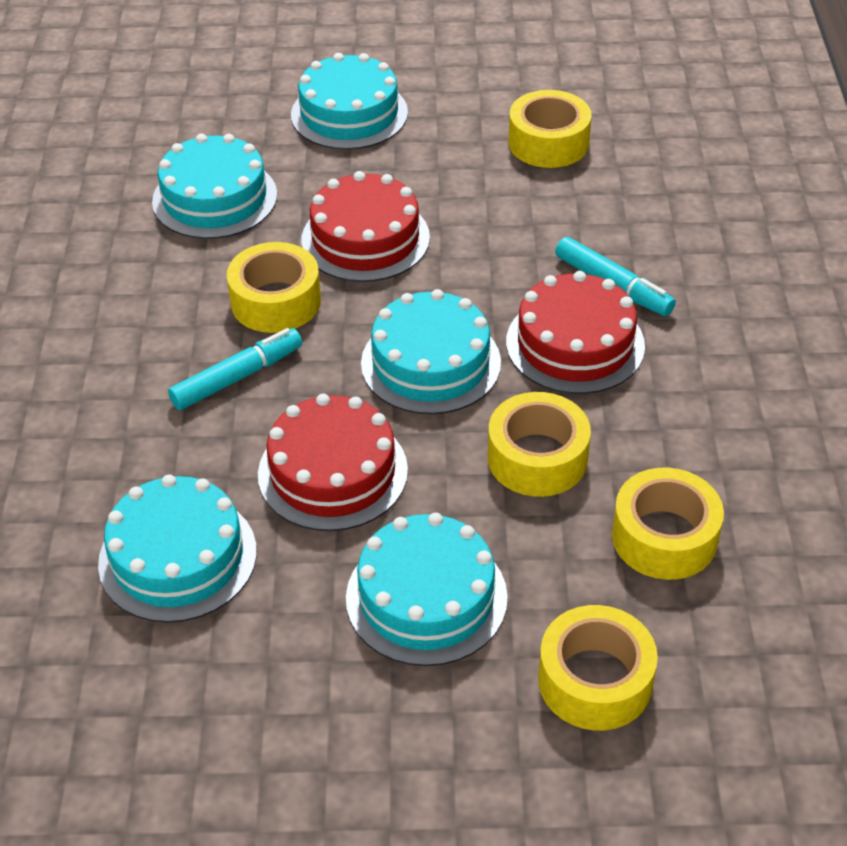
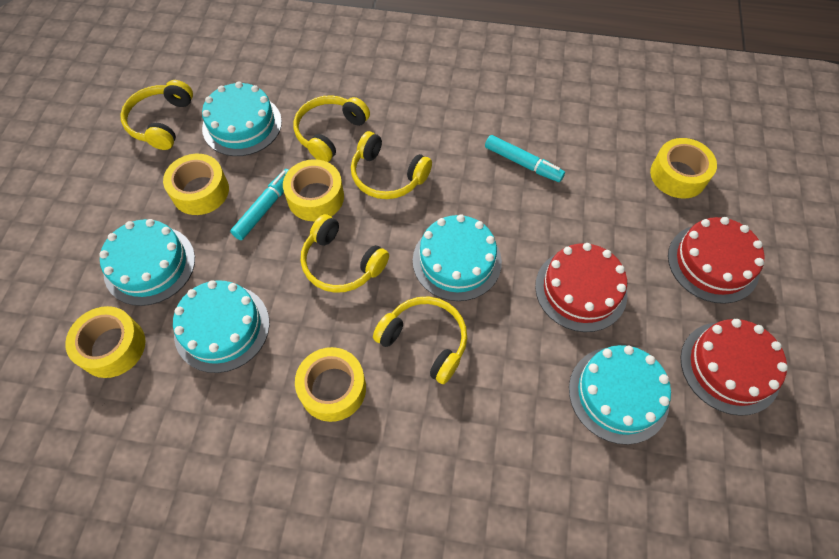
yellow headphones: none = 0 -> [120,80,193,150] [293,95,370,162] [301,214,389,293] [351,131,432,199] [373,296,467,384] = 5

